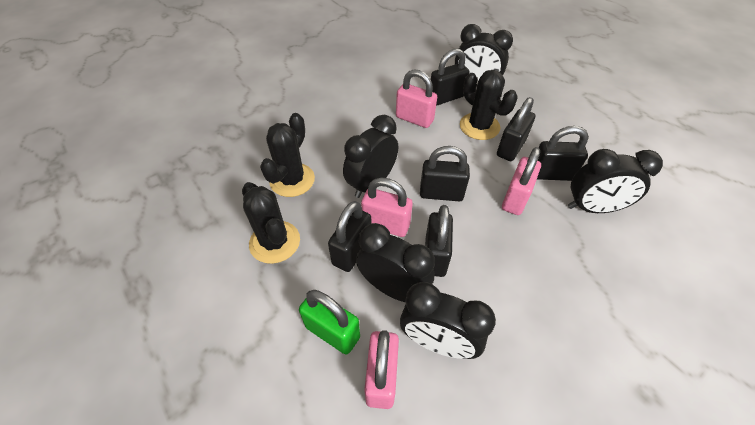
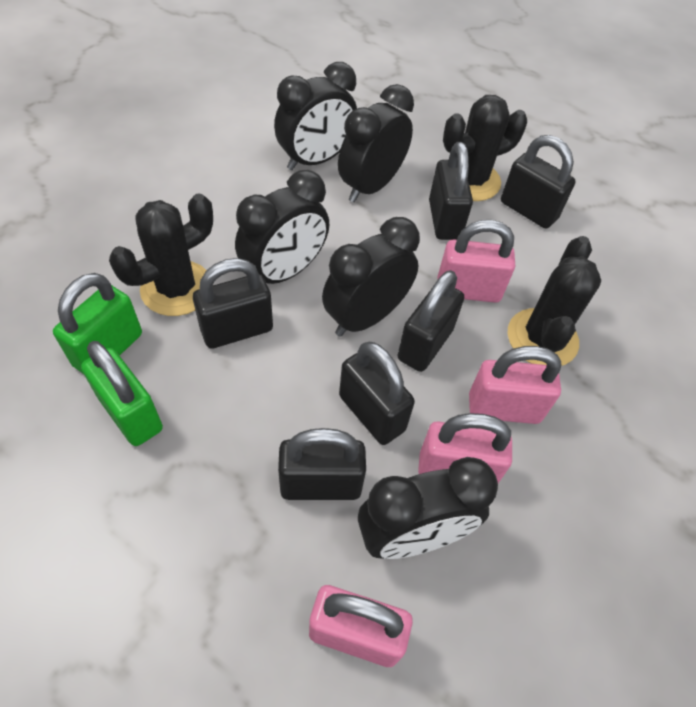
green padlock: [299,290,360,354] = 1 -> [53,273,142,373] [81,341,163,446] = 2

